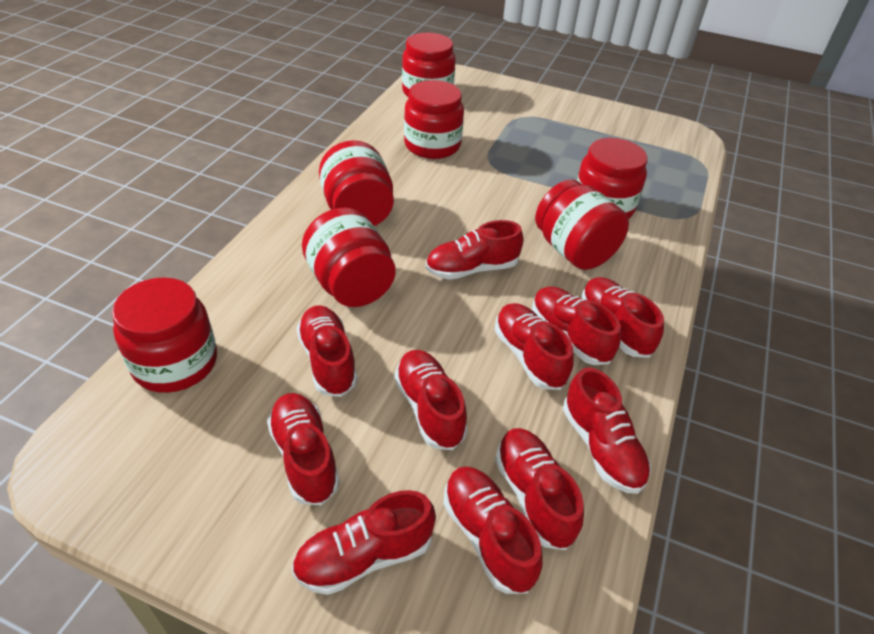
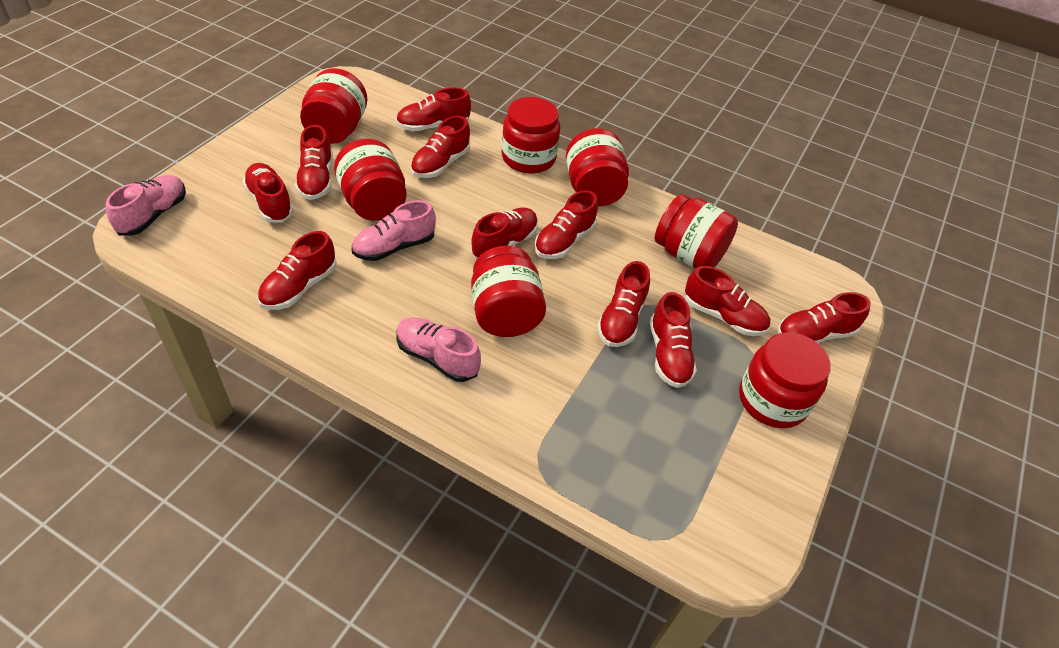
pink shoe: none = 0 -> [106,175,186,236] [352,200,436,261] [396,317,481,382] = 3

